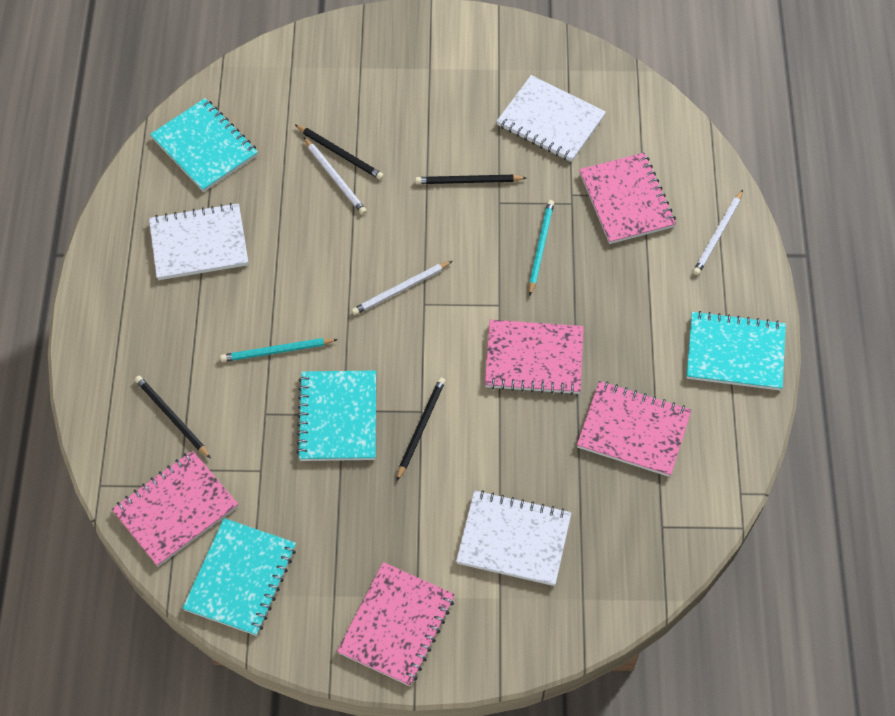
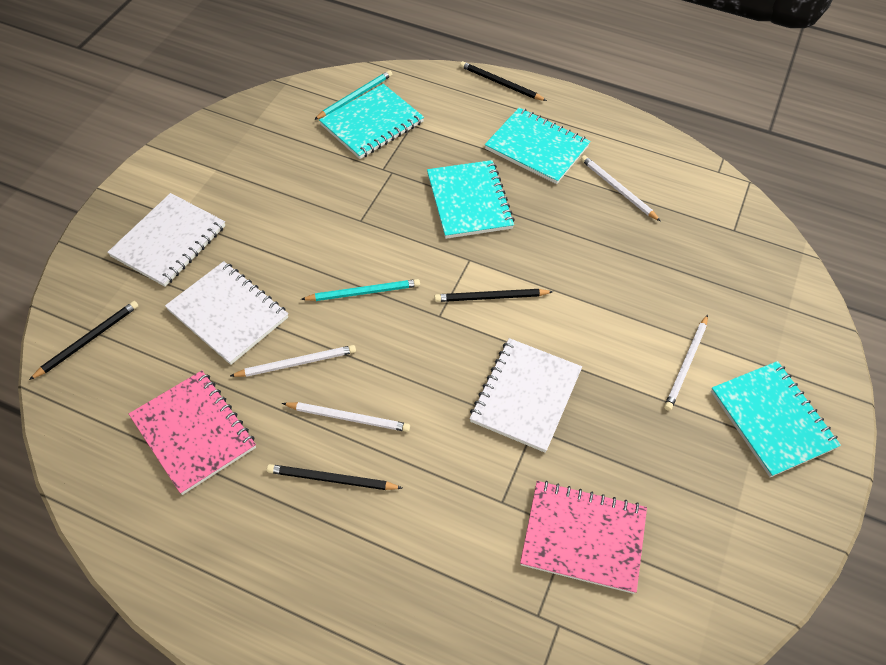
pink notebook: [112,450,238,567] [337,562,455,686] [485,320,584,395] [577,381,691,477] [579,153,676,244] = 5 -> [129,371,256,495] [520,481,647,594] = 2
white pencil: [304,137,367,215] [352,261,452,315] [693,190,743,275] = 3 -> [230,345,356,377] [282,402,410,432] [581,155,661,221] [664,314,708,411] = 4

